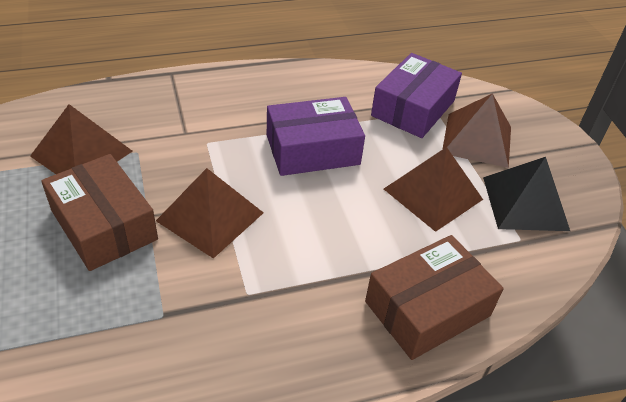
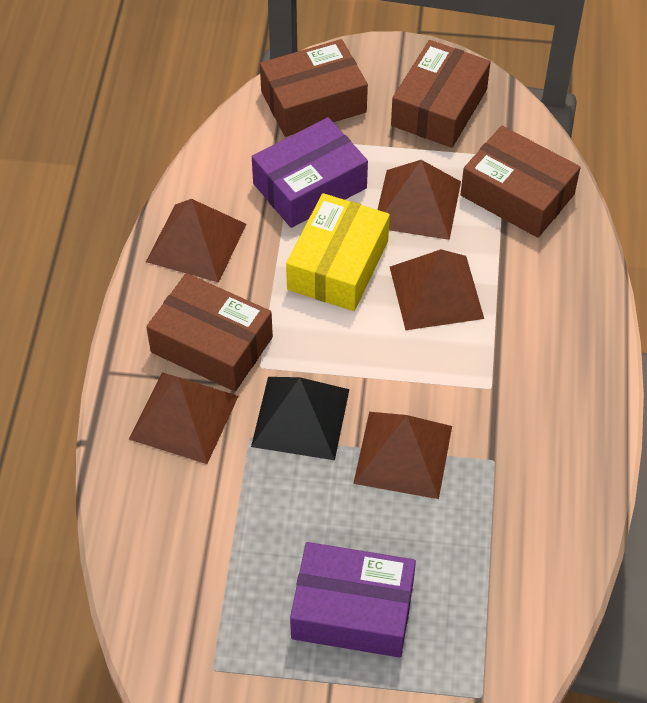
brown box: [41,154,158,271] [365,235,503,360] = 2 -> [146,273,273,391] [260,39,368,137] [391,40,491,148] [460,126,581,238] = 4
brown pyramid: [30,104,133,174] [156,168,264,259] [384,147,483,232] [442,93,511,168] = 4 -> [129,373,238,464] [146,199,246,283] [353,412,452,499] [377,160,461,240] [390,249,484,330] = 5
yellow box: none = 0 -> [286,193,390,311] = 1

